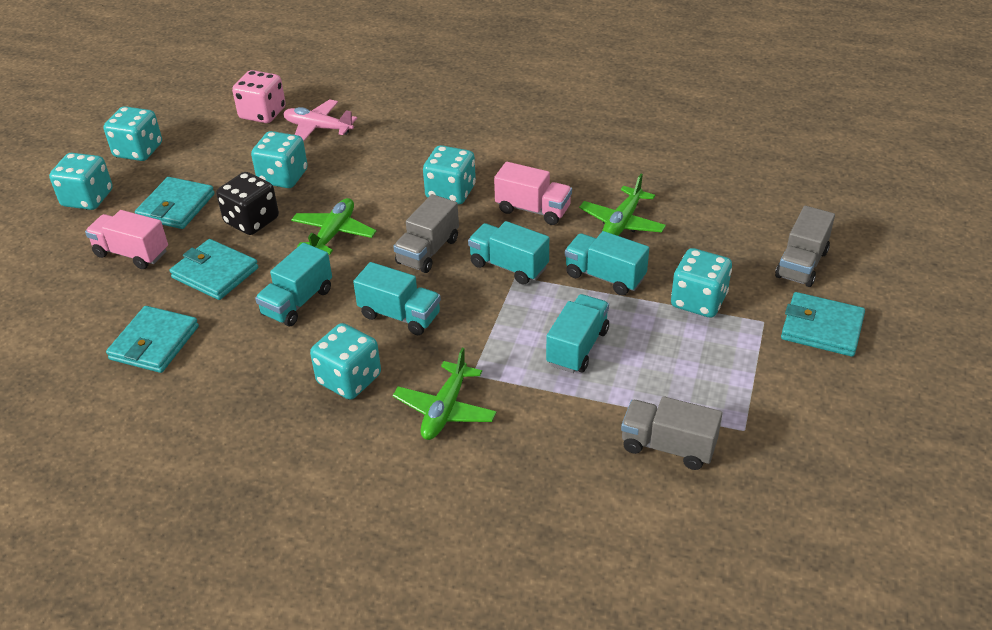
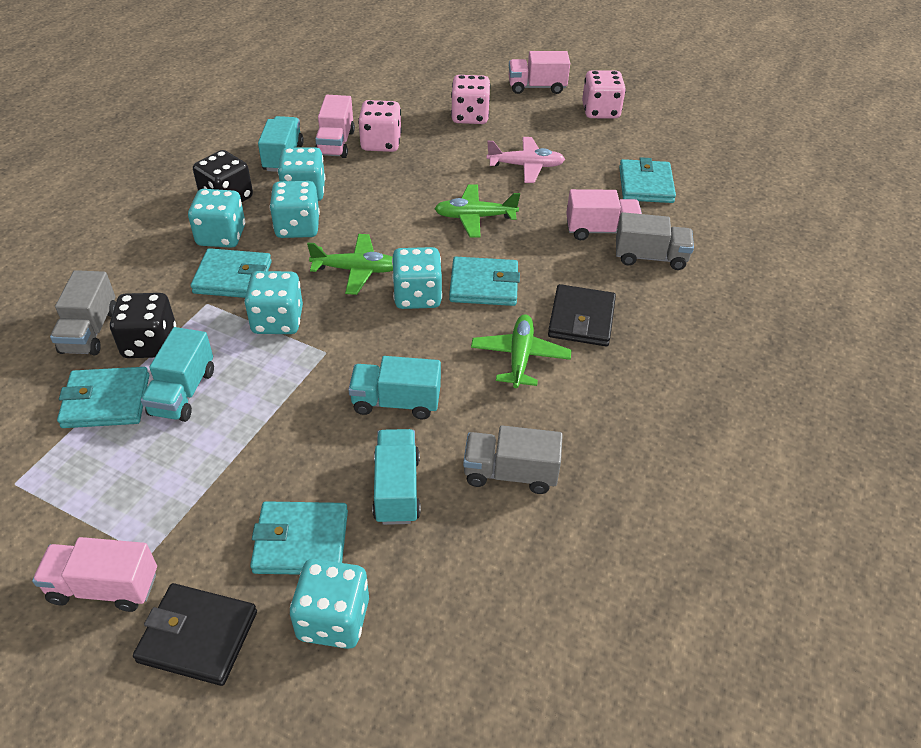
black dice: [216,172,279,235] = 1 -> [110,293,176,358] [193,150,253,202] = 2
black wallet: none = 0 -> [133,583,257,686] [548,284,616,346] = 2
pink dice: [232,70,286,123] = 1 -> [358,100,402,152] [451,75,491,124] [582,70,626,118] = 3
pink truck: [85,210,168,269] [494,162,572,225] = 2 -> [32,537,157,612] [315,95,355,158] [509,51,570,94] [566,189,642,240] = 4
turquoise truck: [255,243,332,326] [353,262,441,335] [468,221,549,285] [546,294,609,373] [565,231,649,295] = 5 -> [141,327,214,422] [258,116,304,172] [348,356,441,419] [372,429,421,525] = 4
turquoise wallet: [106,306,199,373] [135,177,215,229] [170,239,258,300] [781,292,865,357] = 4 -> [57,367,149,428] [191,248,272,298] [250,501,348,575] [449,257,520,306] [619,157,676,203] = 5

